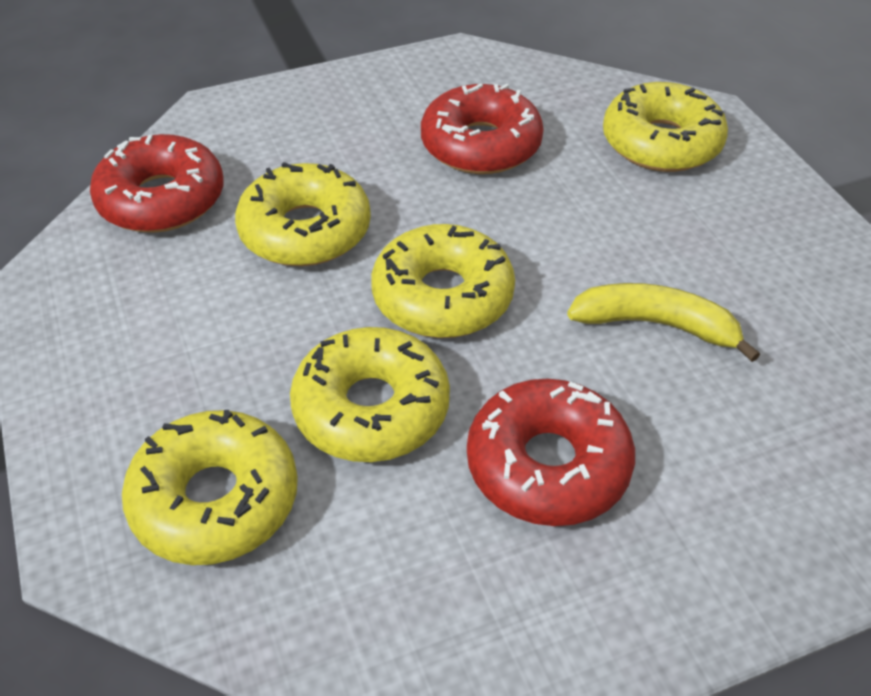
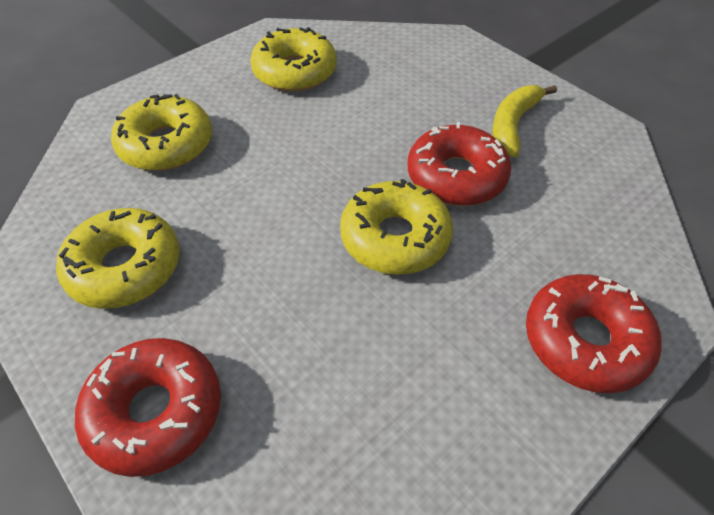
yellow donut: [122,410,298,565] [235,162,371,266] [290,327,450,462] [371,224,515,338] [603,82,728,172] = 5 -> [56,208,180,309] [111,94,212,171] [250,27,337,92] [340,179,453,275] = 4

